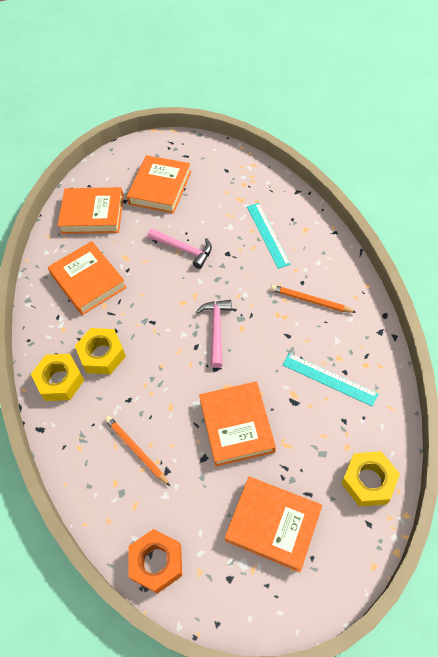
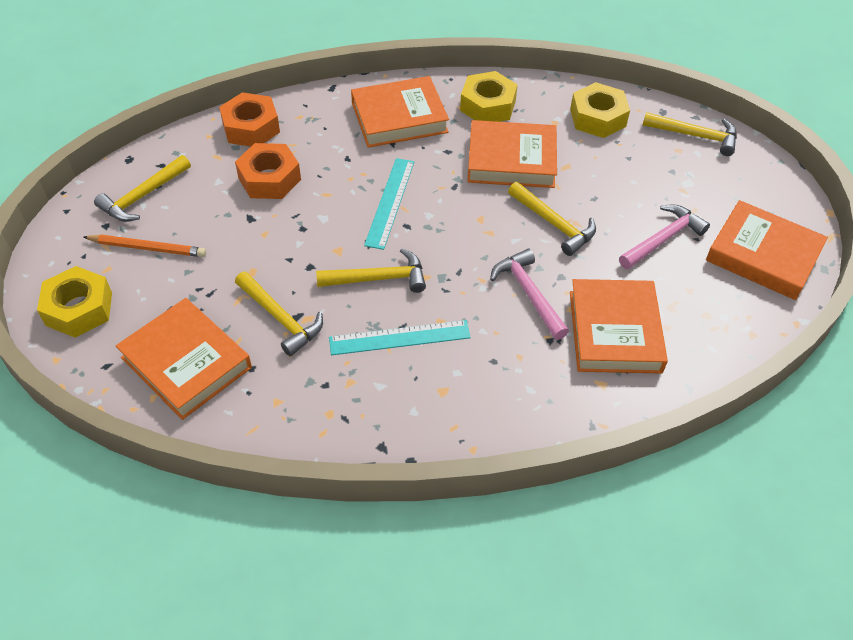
orange nut: [128,529,182,594] = 1 -> [219,92,280,147] [235,143,301,199] = 2
orange pencil: [105,416,170,486] [271,285,357,313] = 2 -> [84,235,206,257] = 1
yellow hammer: none = 0 -> [94,155,191,222] [235,272,323,356] [316,248,426,293] [508,182,596,256] [642,112,737,156] = 5

